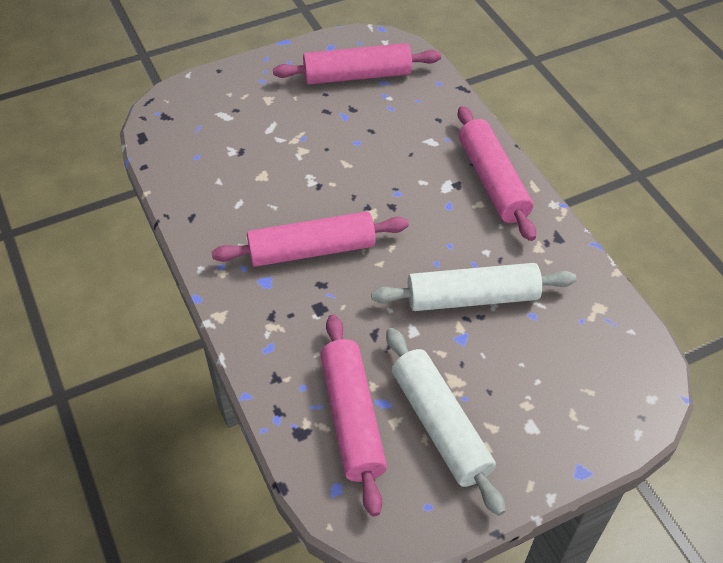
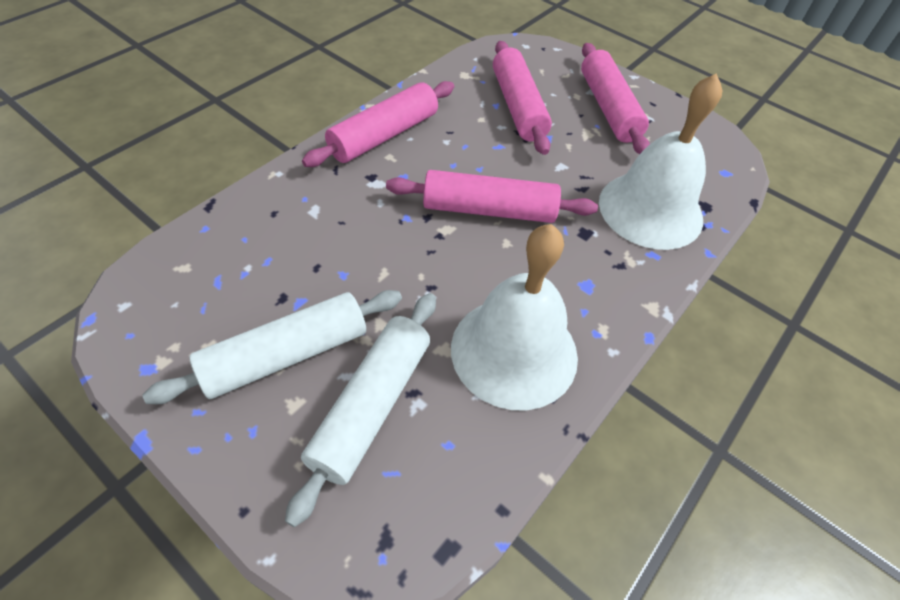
white bell: none = 0 -> [451,224,578,410] [599,73,722,250] = 2

